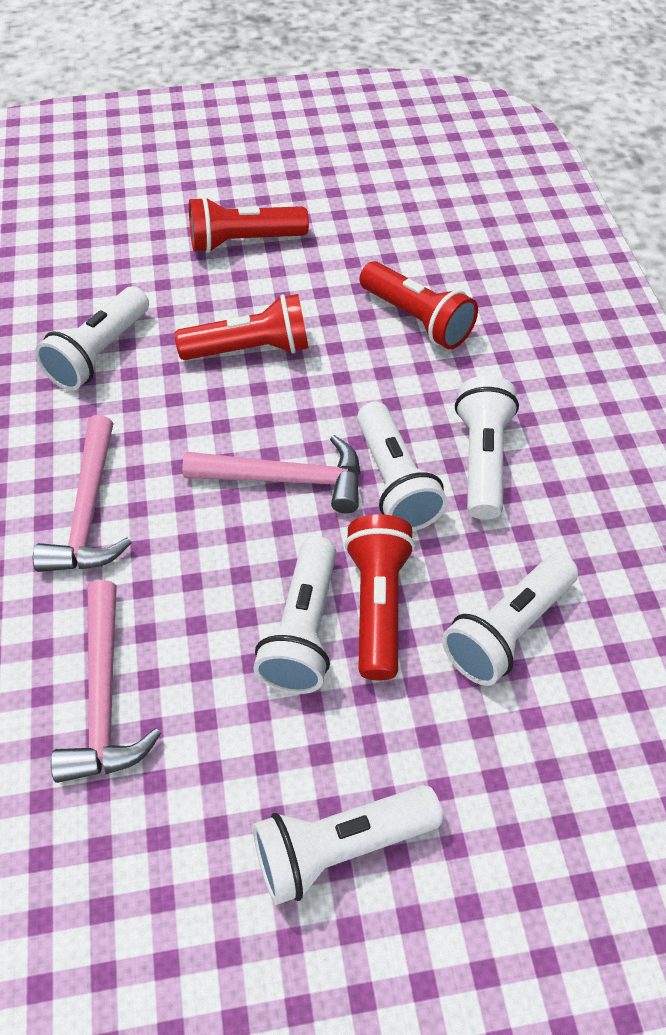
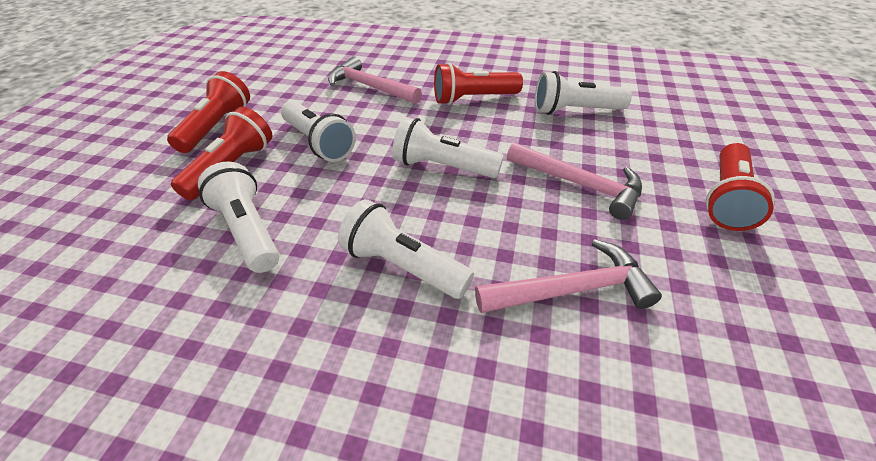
white flashlight: [35,286,149,391] [252,785,443,905] [253,536,337,694] [357,402,447,531] [442,553,578,686] [455,376,519,520] = 6 -> [198,161,279,273] [281,101,356,162] [338,199,474,299] [392,117,504,178] [535,71,632,115] = 5

